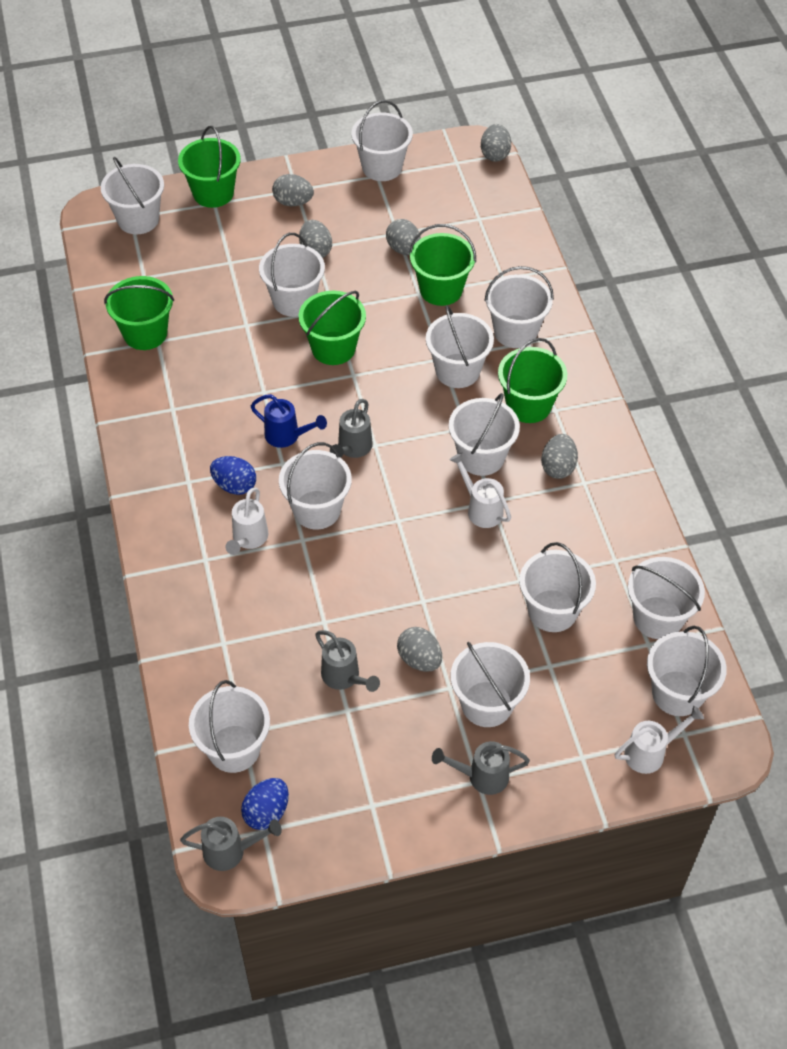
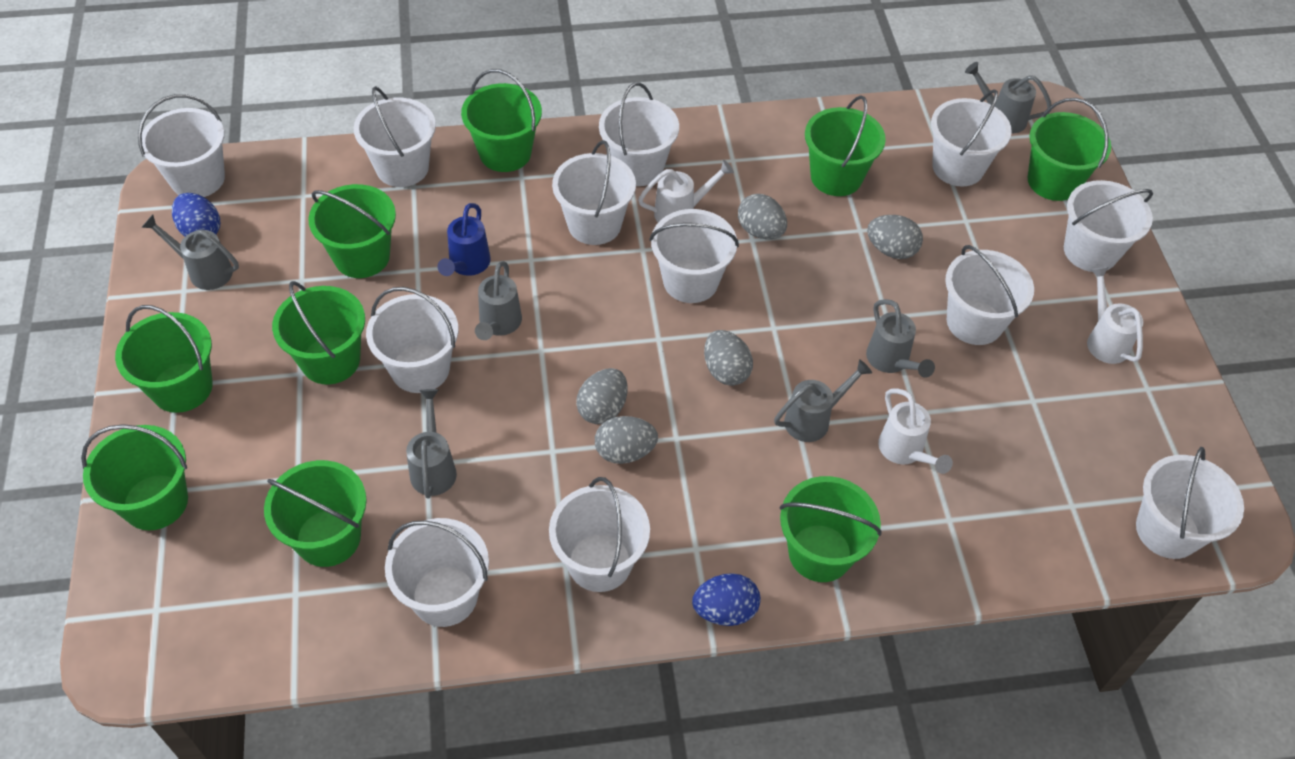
green bucket: [104,276,174,350] [178,126,241,208] [299,291,366,365] [409,224,476,306] [498,338,567,423] = 5 -> [81,424,188,530] [115,305,213,413] [264,460,367,567] [272,281,365,385] [308,184,396,278] [461,69,542,172] [779,476,882,582] [805,95,886,196] [1028,98,1111,201] = 9
grey egg: [272,174,314,206] [299,220,332,258] [386,219,421,255] [397,627,442,672] [481,124,511,162] [541,434,578,479] = 6 -> [576,368,627,424] [595,416,658,464] [704,330,753,386] [738,194,787,240] [867,215,923,259] = 5
grey watering can: [180,817,282,871] [315,630,380,692] [330,399,373,458] [432,741,530,795] = 4 -> [141,215,239,290] [406,389,457,499] [475,261,522,340] [774,359,872,442] [866,299,935,378] [965,62,1052,134] = 6

